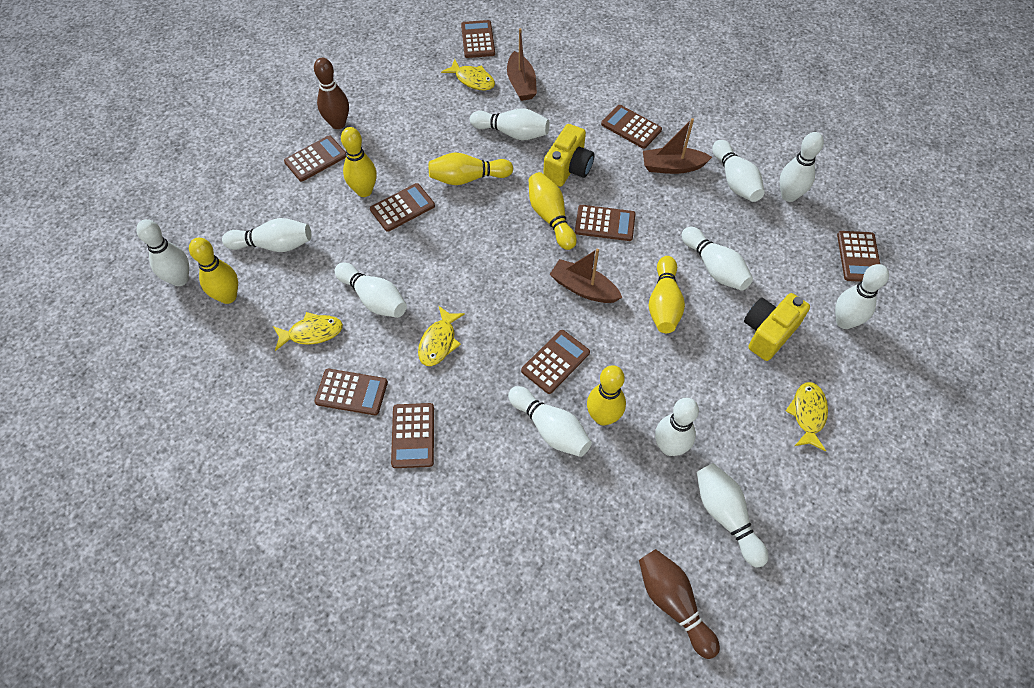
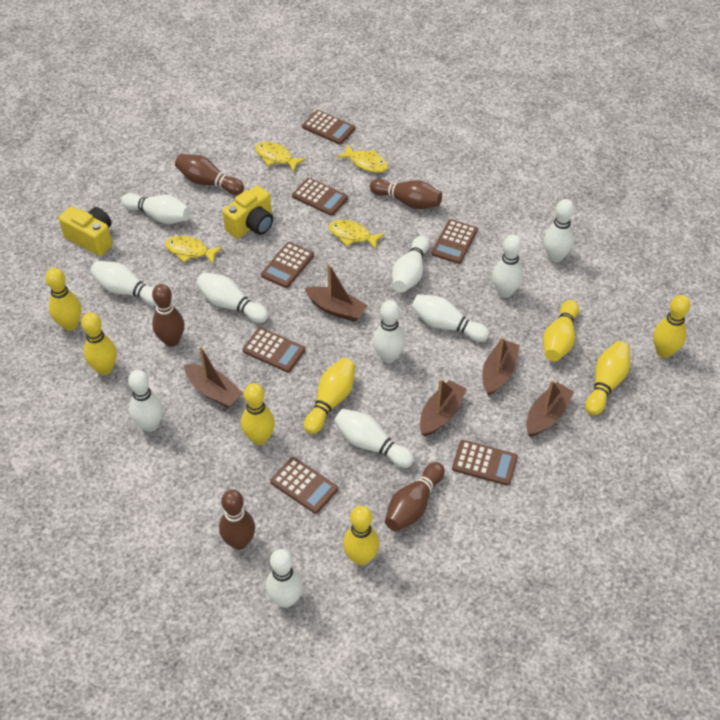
brown boat: [507,28,537,101] [549,249,622,303] [643,118,712,174] = 3 -> [184,346,243,408] [304,264,368,322] [420,379,467,437] [482,337,520,396] [526,380,574,437] = 5
brown bowling pin: [314,58,349,129] [639,549,720,659] = 2 -> [152,284,184,347] [175,154,244,195] [219,490,255,550] [370,179,442,209] [385,462,445,532] = 5
brown calculator: [284,135,346,182] [314,369,388,415] [370,183,435,232] [391,403,434,468] [461,20,495,58] [521,330,590,394] [575,205,635,241] [601,105,662,149] [837,231,880,282] = 9 -> [242,327,305,372] [261,242,314,288] [270,457,338,514] [292,178,348,216] [302,110,355,145] [431,219,478,264] [452,440,518,486] = 7
yellow bowling pin: [189,238,238,304] [341,127,377,197] [429,152,513,185] [528,172,577,250] [587,365,626,426] [649,256,685,333] = 6 -> [45,268,81,331] [81,312,117,375] [241,383,275,445] [304,358,355,434] [343,506,379,566] [543,300,579,361] [585,341,630,416] [653,295,690,358] = 8

